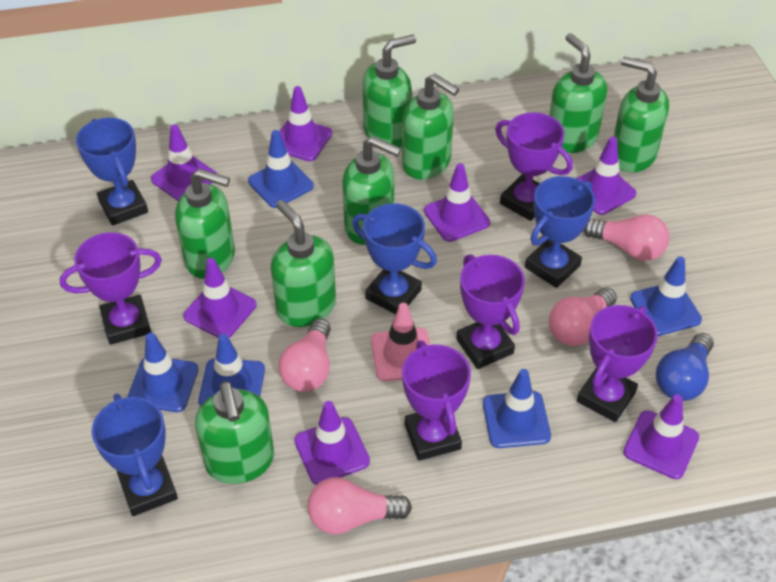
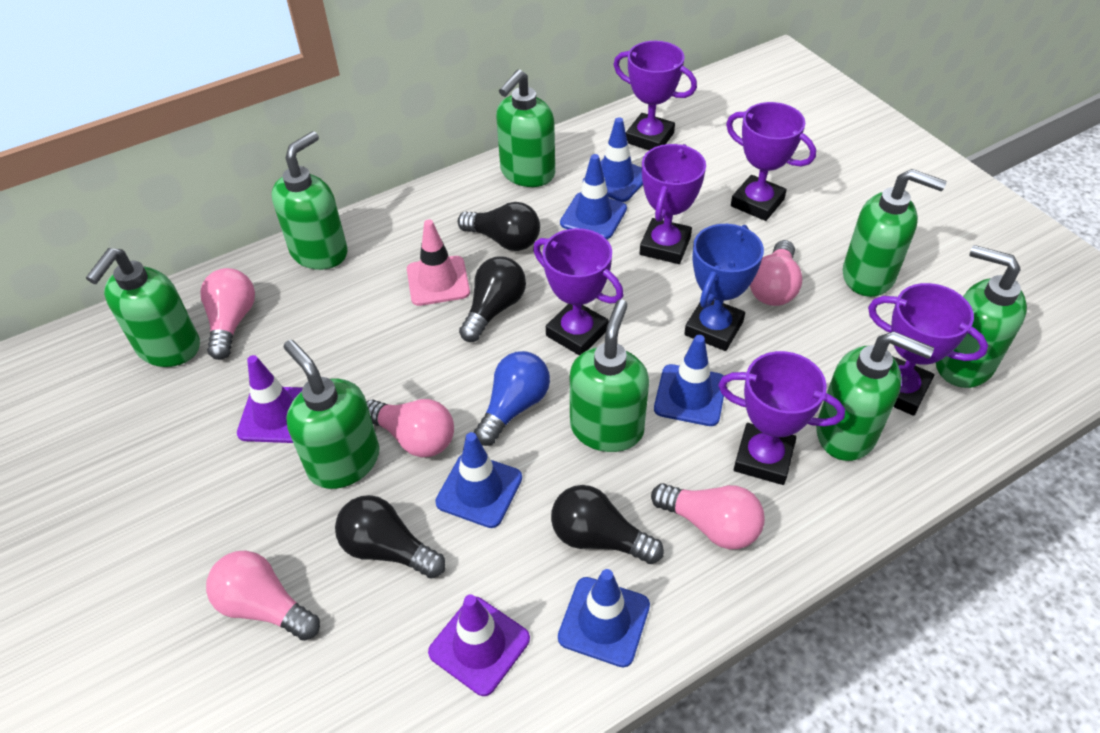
black light bulb: none = 0 -> [335,495,446,579] [458,202,540,251] [459,257,526,342] [551,485,664,564] = 4
blue trophy: [76,118,148,226] [92,394,178,516] [352,203,437,314] [525,176,595,288] = 4 -> [684,224,764,351] = 1
pink light bulb: [279,318,331,392] [307,477,412,535] [549,287,617,346] [583,214,670,261] = 4 -> [200,268,255,360] [206,550,320,641] [366,399,454,457] [651,483,765,549] [750,240,803,306] = 5
purple traffic cone: [151,124,217,201] [183,258,256,338] [279,86,332,161] [294,401,370,485] [424,163,490,242] [576,137,636,215] [623,394,699,479] = 7 -> [237,355,302,443] [428,594,530,696] = 2
purple trophy: [60,232,162,345] [402,340,471,461] [456,254,525,369] [495,112,573,221] [577,305,658,422] = 5 -> [533,228,623,355] [613,41,697,150] [640,144,706,264] [718,351,845,485] [726,102,816,221] [868,283,988,416] = 6

